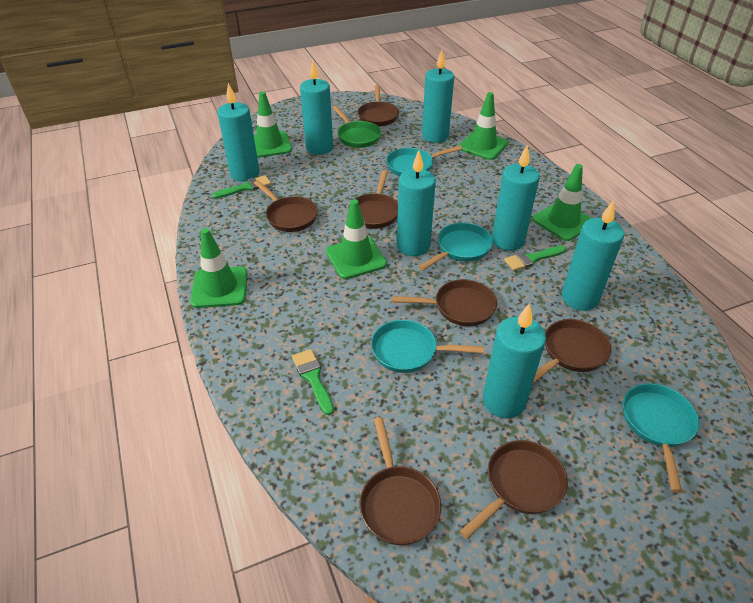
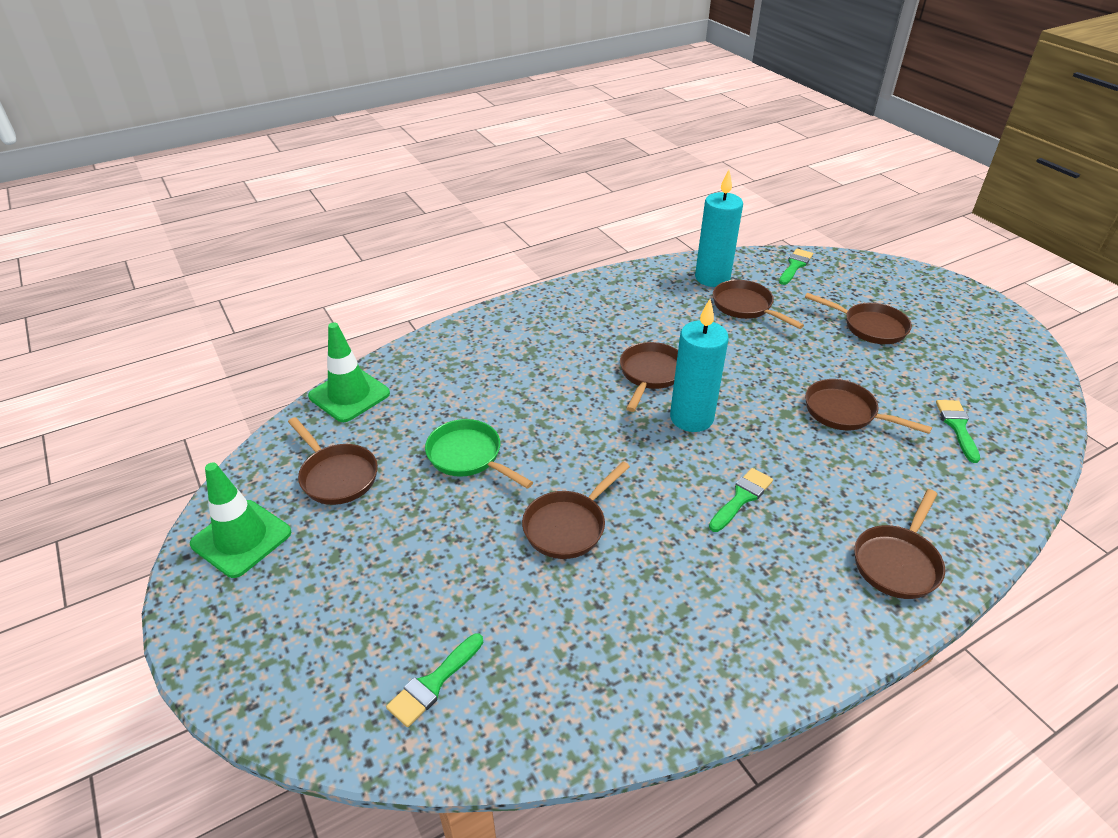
green brush: [212,175,271,199] [292,349,334,415] [504,245,566,271] = 3 -> [386,633,483,727] [709,468,773,532] [779,249,813,285] [936,400,980,463] = 4
green traffic cone: [190,228,247,308] [254,91,292,158] [326,199,387,279] [458,92,508,160] [533,164,591,241] = 5 -> [190,462,291,578] [308,322,390,422] = 2
turquoise candle: [217,83,259,182] [300,60,333,155] [397,151,436,256] [422,50,454,143] [483,303,546,419] [492,145,540,251] [562,200,624,311] = 7 -> [670,299,729,432] [695,170,743,287] = 2
turquoise pan: [371,320,484,373] [386,146,462,176] [418,222,493,271] [623,383,699,493] = 4 -> none = 0

